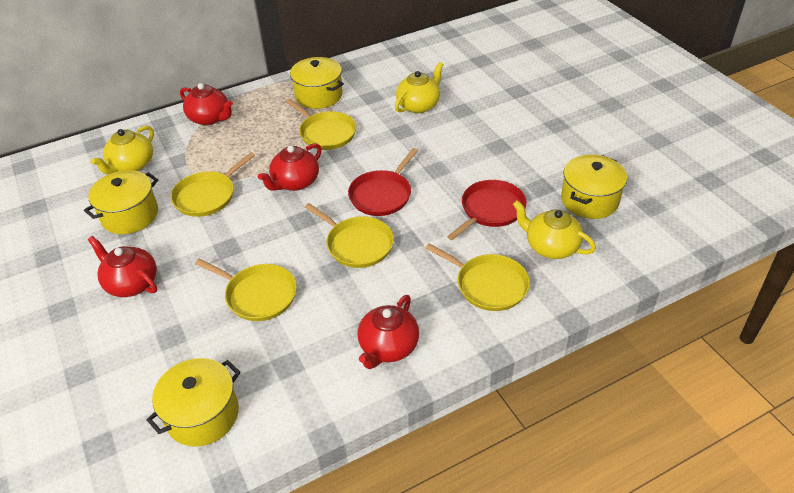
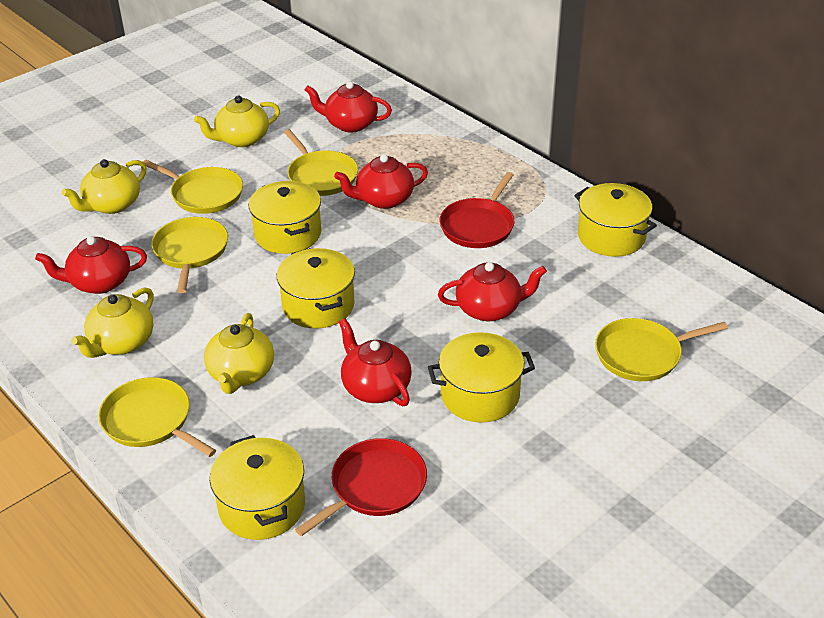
red teapot: [88,236,157,297] [180,83,233,125] [258,143,322,191] [358,295,419,369] = 4 -> [35,236,147,294] [305,81,392,132] [334,154,428,209] [339,318,412,406] [438,262,547,321] = 5
yellow pot: [84,170,158,234] [146,358,241,447] [290,57,344,109] [561,155,627,219] = 4 -> [210,435,305,540] [249,181,321,254] [277,248,355,329] [428,332,535,423] [574,183,657,257] = 5
yellow teapot: [91,126,154,174] [395,62,444,113] [513,200,596,259] = 3 -> [62,159,147,214] [71,287,154,358] [194,96,280,147] [204,313,274,394] = 4

